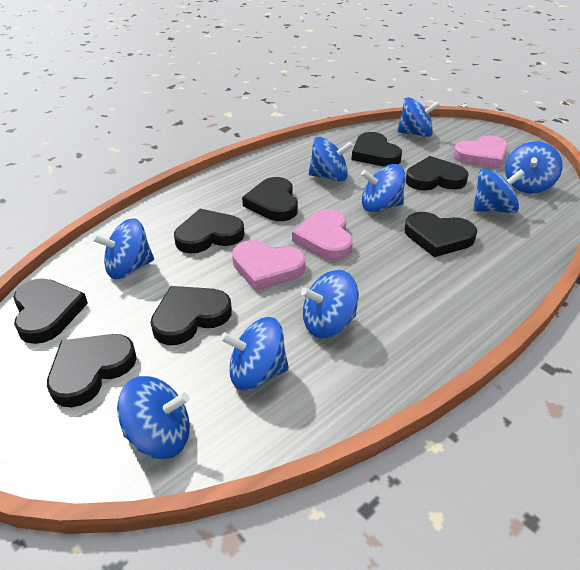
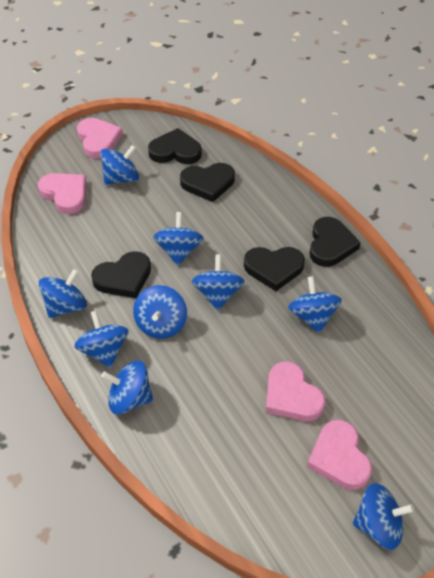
black heart: [13,278,88,344] [47,334,137,407] [150,286,232,345] [174,209,245,253] [242,177,298,221] [351,132,402,167] [405,212,477,257] [406,156,469,190] = 8 -> [91,251,151,298] [148,128,202,164] [180,163,235,202] [244,247,305,291] [309,217,361,267] = 5
pink heart: [232,240,305,291] [292,209,353,260] [453,136,508,168] = 3 -> [38,173,86,214] [77,118,123,158] [266,362,326,421] [307,420,372,490] = 4

